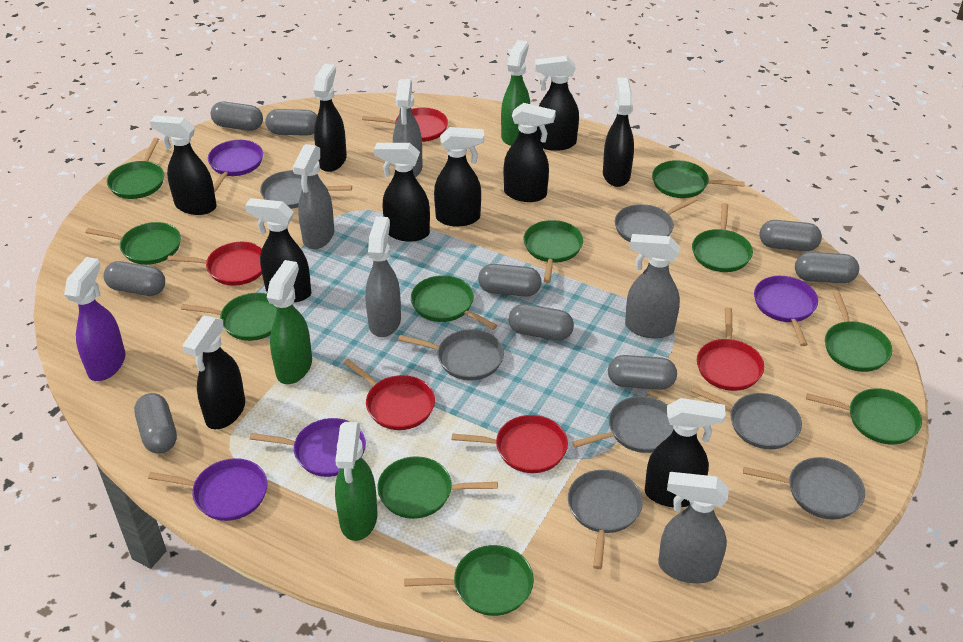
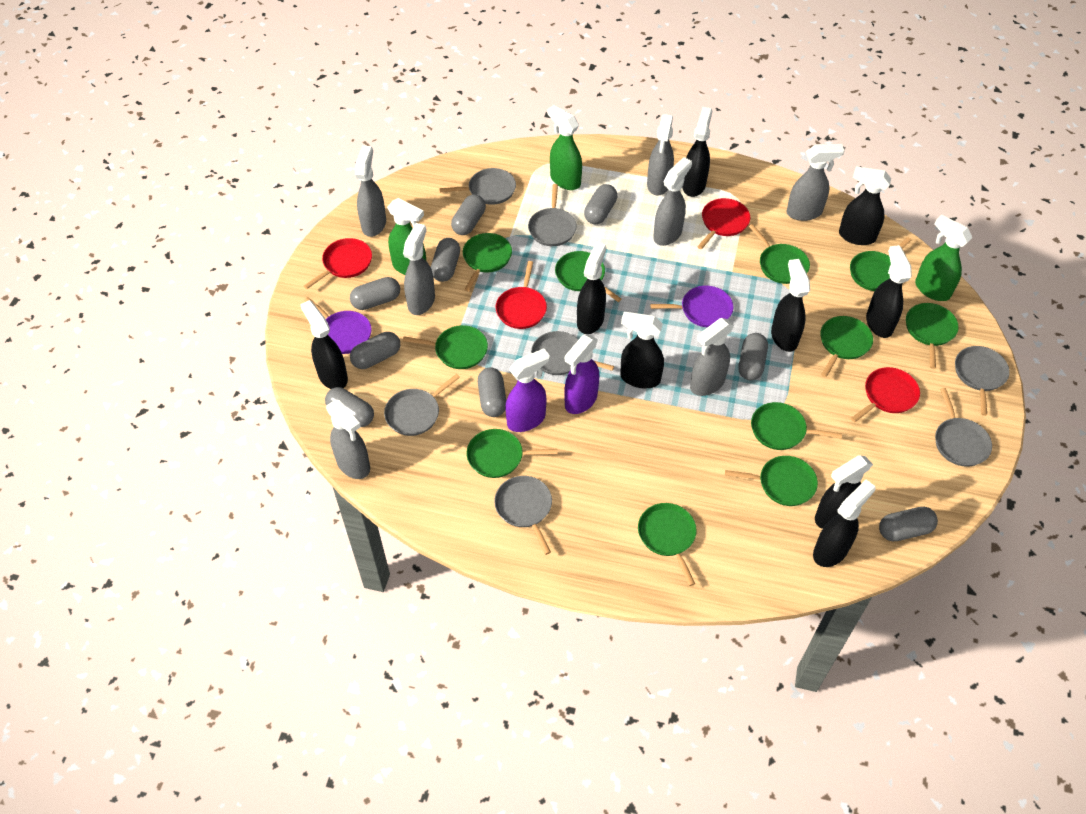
black spray bottle: [150,115,216,215] [182,316,245,429] [245,198,311,302] [314,64,347,172] [374,143,430,242] [434,127,484,227] [504,103,556,202] [535,56,579,151] [603,78,634,187] [645,398,726,507] = 10 -> [300,300,348,389] [577,242,606,334] [620,312,664,389] [682,107,712,197] [771,259,810,352] [813,480,875,567] [815,455,873,529] [839,166,891,245] [866,245,912,338] = 9
grey spray bottle: [293,144,334,249] [365,216,401,337] [393,79,422,178] [625,234,680,338] [658,472,729,583] = 5 -> [326,400,370,479] [355,146,386,237] [403,223,435,315] [647,114,674,196] [653,157,692,246] [690,318,734,396] [786,144,844,221] = 7
purple pan: [148,458,268,521] [208,140,263,192] [249,418,366,477] [754,276,818,346] = 4 -> [304,297,372,354] [650,285,734,327] = 2
purple spray bottle: [64,257,126,381] = 1 -> [505,349,550,432] [564,335,599,414] = 2
red pan: [167,242,262,286] [344,359,435,430] [362,108,448,142] [452,415,568,473] [697,307,764,391] = 5 -> [304,238,372,289] [496,261,547,329] [697,198,750,249] [851,367,920,422] = 4

